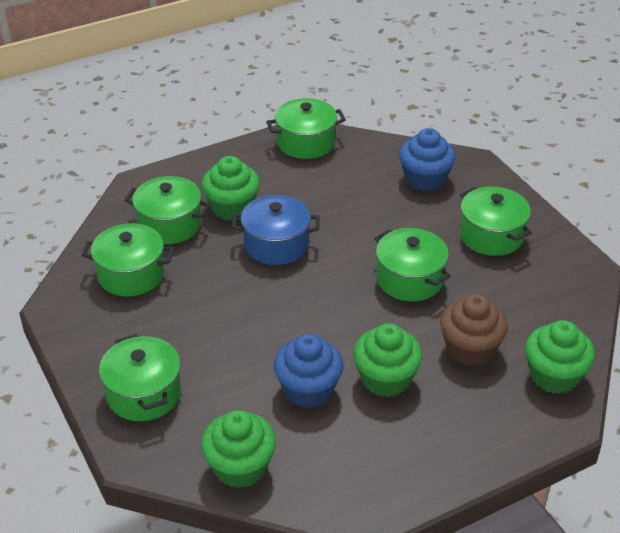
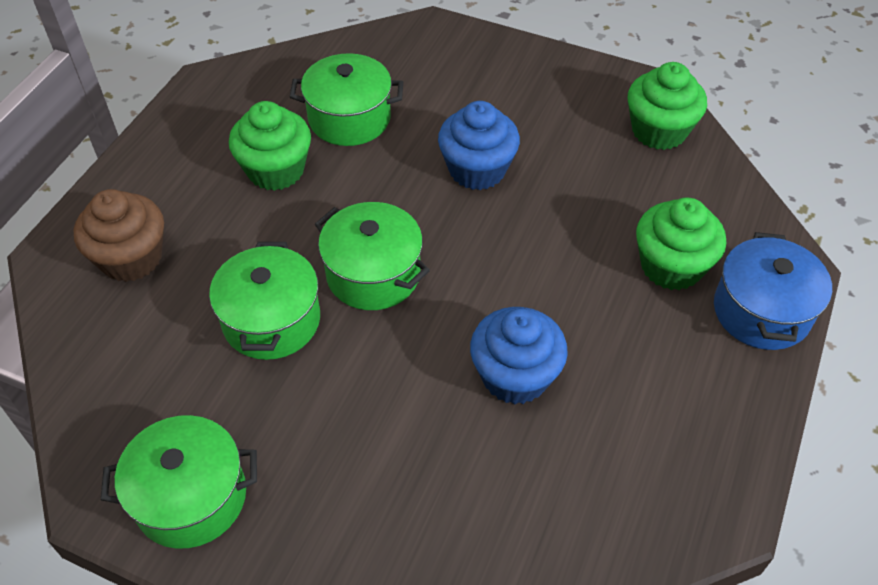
green cupcake: [201,156,260,221] [201,410,276,488] [353,323,422,397] [525,320,595,394] = 4 -> [229,101,311,191] [628,62,707,150] [636,197,726,290] = 3
green pot: [82,223,174,296] [99,334,181,421] [125,176,211,244] [266,98,346,159] [374,228,451,301] [460,186,532,256] = 6 -> [101,415,257,549] [209,242,320,360] [290,53,403,146] [315,202,430,310] = 4

